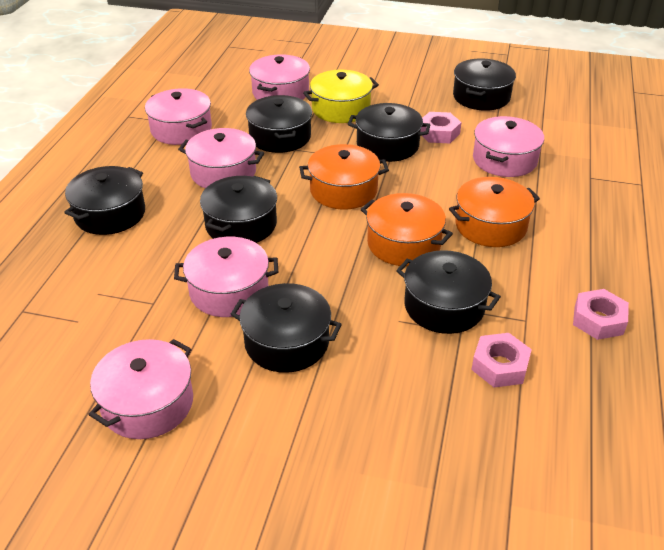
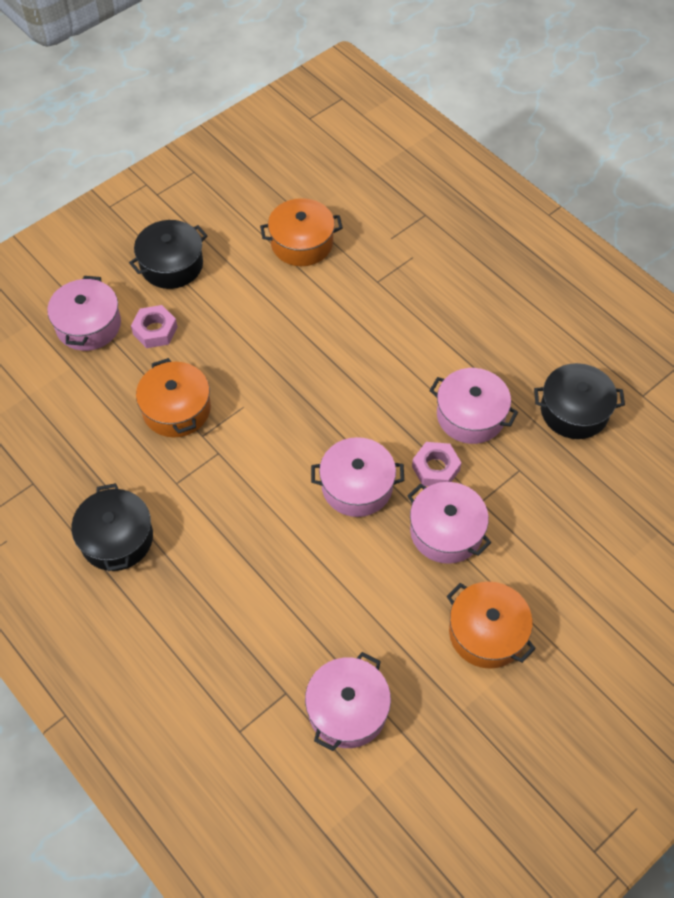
black pot: [64,166,145,235] [200,176,277,243] [230,283,342,373] [246,95,312,153] [348,103,430,162] [396,250,501,334] [453,58,516,111] = 7 -> [72,483,153,571] [129,220,208,289] [534,363,625,439] = 3
pink nut: [420,112,462,143] [471,333,532,388] [573,289,629,340] = 3 -> [131,305,178,348] [412,442,461,486] = 2
pink pot: [88,339,193,439] [145,88,212,145] [174,237,278,317] [178,128,264,189] [249,54,310,100] [473,116,544,177] = 6 -> [47,276,121,351] [305,652,391,751] [311,437,404,517] [408,482,491,564] [429,368,518,444] = 5
yellow pot: [303,70,379,123] = 1 -> none = 0

